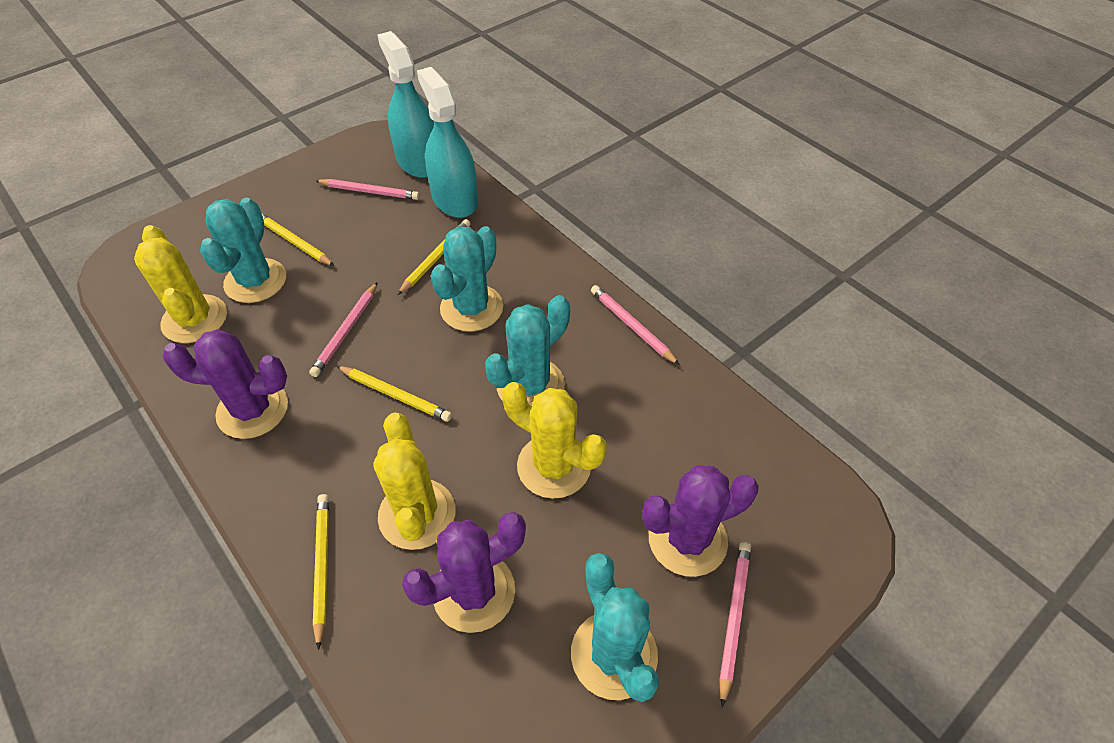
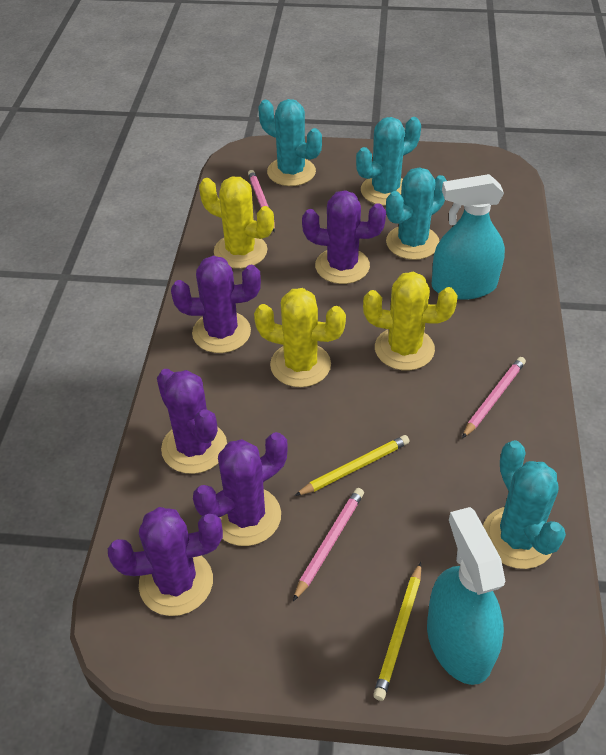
pink pencil: [309,282,378,377] [316,179,420,200] [591,285,680,365] [719,542,751,707] = 4 -> [248,170,275,232] [293,488,364,601] [462,357,526,438] = 3
purple cactus: [162,329,288,439] [402,512,526,633] [642,465,759,577] = 3 -> [108,507,223,616] [157,369,227,474] [171,256,261,353] [193,432,287,546] [302,190,386,284] = 5
yellow pencil: [262,214,334,266] [313,494,329,650] [337,366,452,422] [397,219,471,295] = 4 -> [295,435,410,496] [373,562,421,701] = 2

